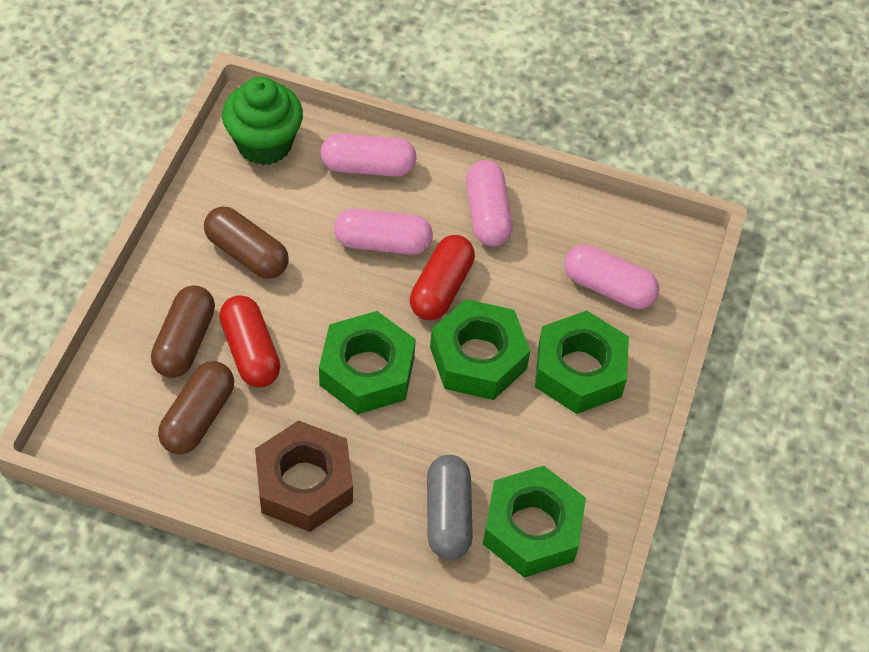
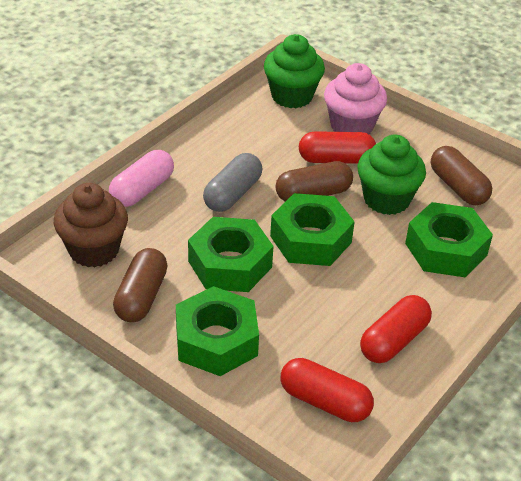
brown cupcake: none = 0 -> [54,183,128,268] = 1
brown nut: [255,420,353,532] = 1 -> none = 0
green cupcake: [222,77,303,165] = 1 -> [264,34,325,108] [357,134,426,215] = 2
pink capsule: [321,133,416,177] [334,208,433,255] [466,160,513,246] [565,244,659,309] = 4 -> [109,150,174,207] = 1
pink cupcake: none = 0 -> [324,63,387,134] = 1
red capsule: [219,295,280,388] [410,235,475,320] = 2 -> [281,358,374,422] [299,131,376,164] [360,295,432,363] = 3

